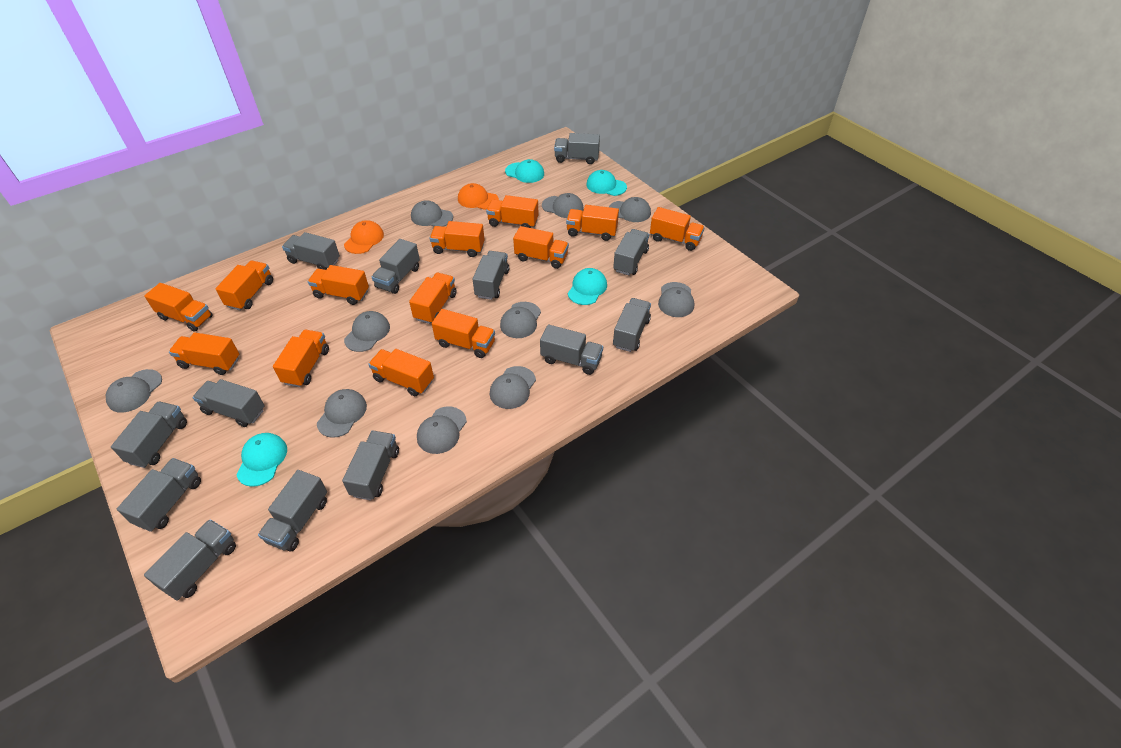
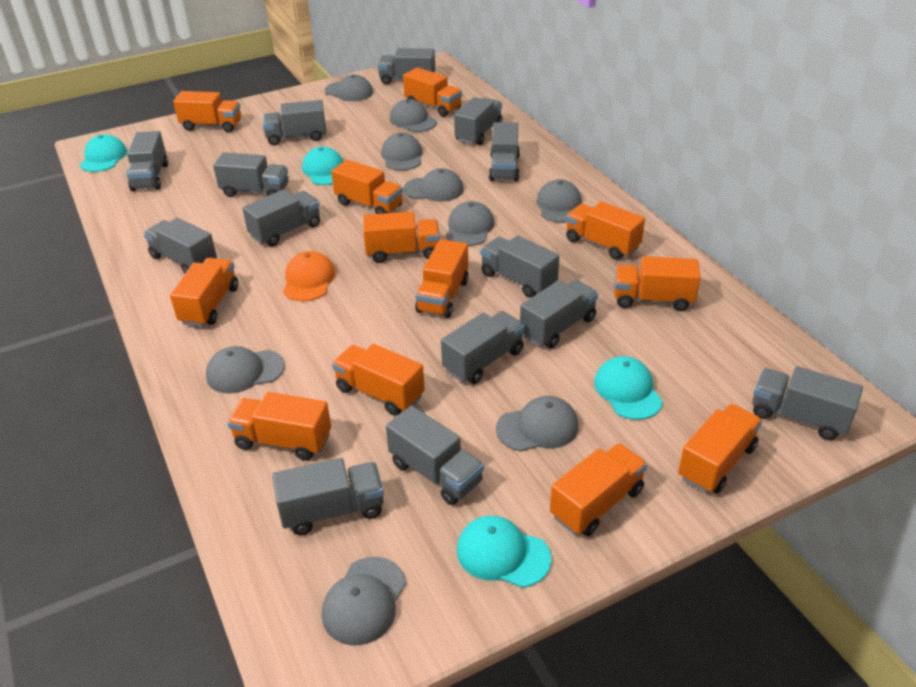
grey cap: [106,369,162,413] [317,389,367,438] [344,311,390,352] [411,200,453,227] [417,407,467,454] [490,366,536,409] [500,302,541,338] [542,193,584,218] [609,197,651,222] [658,282,694,317] = 10 -> [206,346,285,394] [322,557,406,645] [325,75,373,101] [381,133,422,171] [390,99,437,132] [404,168,464,202] [446,201,494,246] [496,396,579,451] [536,179,582,223] = 9
grey truck: [111,401,187,468] [117,458,201,532] [144,519,236,601] [193,379,265,427] [258,470,327,551] [282,232,340,270] [342,431,399,501] [372,239,420,294] [473,251,509,300] [540,324,603,375] [554,133,600,164] [613,229,649,275] [613,298,651,352] = 13 -> [126,131,168,191] [143,218,217,273] [213,152,288,197] [242,189,320,246] [262,100,326,145] [272,458,384,535] [377,48,435,85] [386,406,484,505] [441,311,525,384] [454,97,502,145] [480,235,560,298] [489,122,520,182] [520,280,598,348] [752,366,863,440] = 14
orange cap: [344,220,384,254] [458,183,499,210] = 2 -> [283,251,335,301] = 1
orange truck: [144,283,213,332] [169,332,239,375] [216,260,273,311] [273,330,329,387] [308,265,369,305] [368,349,434,396] [409,273,457,324] [430,221,485,257] [432,309,495,358] [486,195,539,228] [513,226,569,269] [566,205,619,241] [650,207,705,251] = 13 -> [170,258,238,327] [173,91,241,132] [227,392,331,461] [331,160,403,214] [332,344,425,416] [363,212,440,263] [403,67,462,117] [415,239,469,318] [550,443,647,536] [566,201,645,260] [614,256,701,311] [678,404,762,494] = 12

